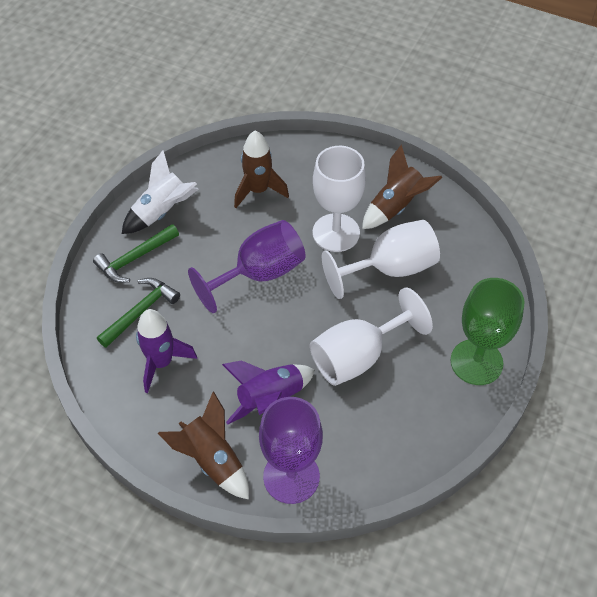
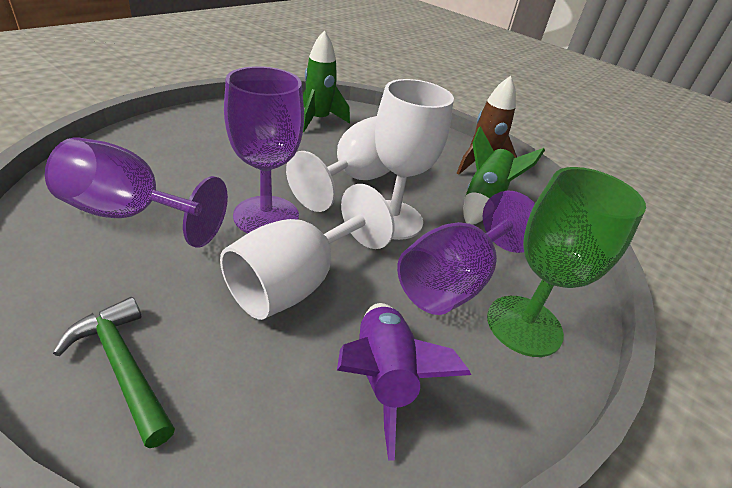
brown rocket: [158,391,249,500] [234,130,289,208] [362,144,442,229] = 3 -> [457,76,517,175] = 1
green hammer: [93,224,179,283] [97,278,180,348] = 2 -> [53,297,175,448] = 1
green rocket: none = 0 -> [303,30,350,133] [463,126,545,225] = 2
purple goblet: [188,220,306,313] [259,397,323,504] = 2 -> [45,137,228,248] [224,66,304,233] [397,190,535,315] = 3
purple rocket: [136,309,197,393] [222,360,315,424] = 2 -> [337,303,471,461] = 1
white rocket: [122,150,199,234] = 1 -> none = 0

